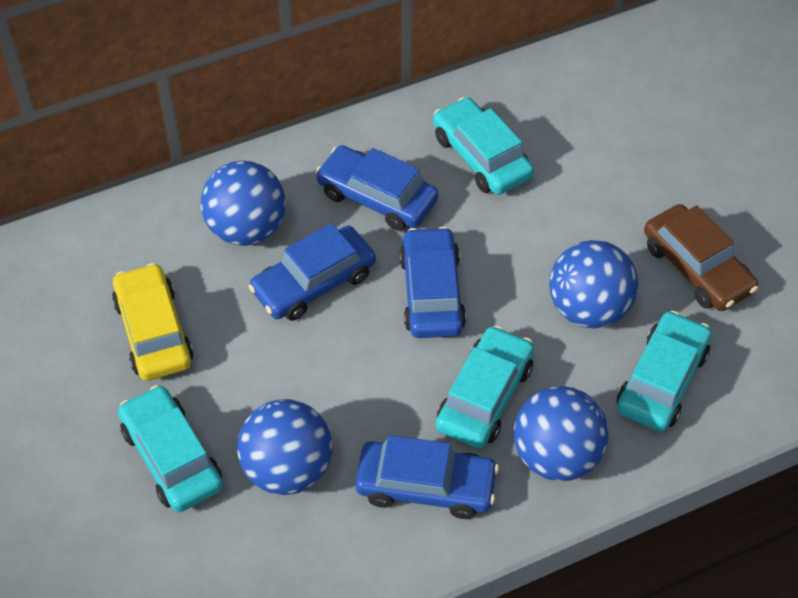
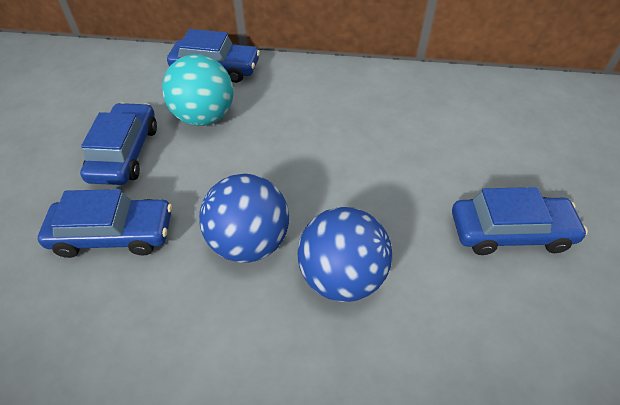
blue ball: [201,160,286,246] [237,399,332,495] [514,386,609,481] [549,240,638,328] = 4 -> [199,174,289,263] [298,207,392,302] = 2
brown car: [644,204,758,311] = 1 -> none = 0
turquoise ball: none = 0 -> [162,54,234,126] = 1
turquoise car: [118,385,223,512] [433,97,534,195] [436,325,534,448] [617,311,712,432] = 4 -> none = 0
yellow car: [112,263,193,381] = 1 -> none = 0

